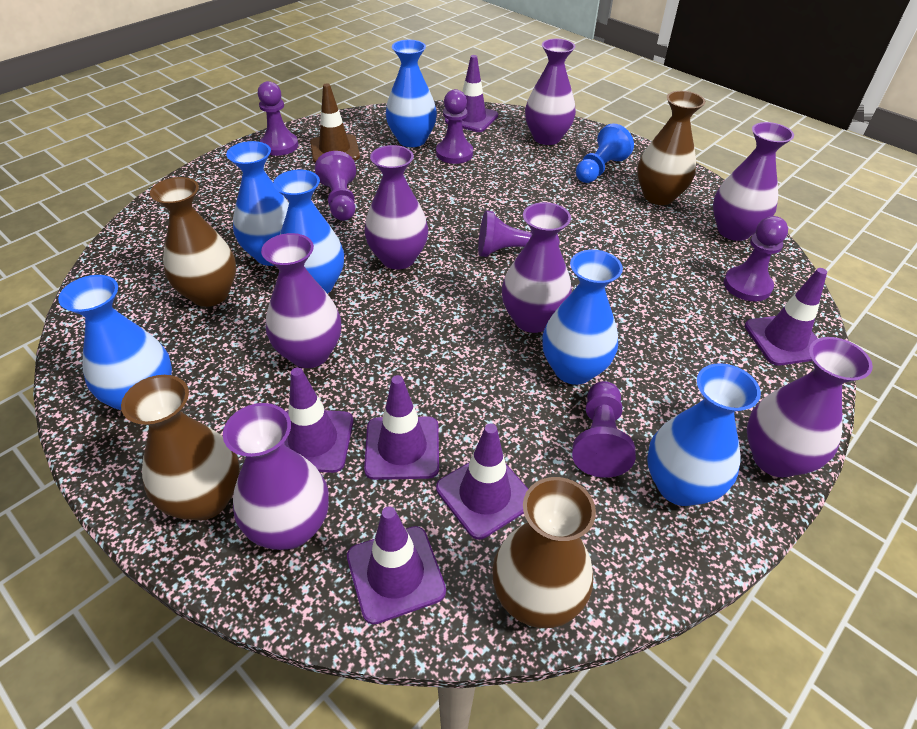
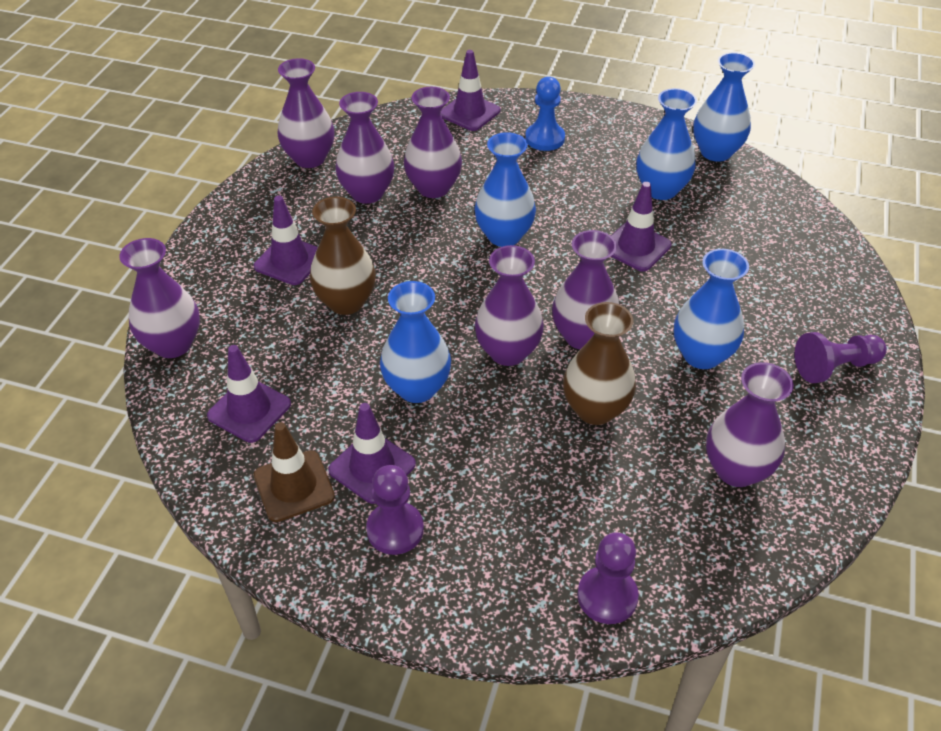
blue vase: [58,275,172,410] [226,141,289,266] [273,170,344,294] [386,40,437,147] [542,250,623,385] [647,363,761,506] = 6 -> [380,281,451,403] [474,132,536,247] [637,88,697,200] [674,249,749,369] [693,52,755,162] = 5
brown vase: [121,375,240,521] [150,177,236,307] [492,477,596,628] [637,91,705,205] = 4 -> [310,197,376,315] [563,302,636,425] = 2
purple pawn: [258,81,298,156] [315,151,356,221] [436,89,473,164] [478,210,560,257] [572,381,636,478] [724,216,788,301] = 6 -> [366,465,424,555] [577,532,639,624] [794,332,887,383] = 3
purple traffic cone: [282,367,353,473] [347,506,446,625] [364,375,439,480] [436,424,528,540] [445,55,498,132] [745,268,827,366] = 6 -> [207,345,291,443] [254,195,318,285] [328,403,416,504] [440,50,500,131] [611,182,672,272] = 5

